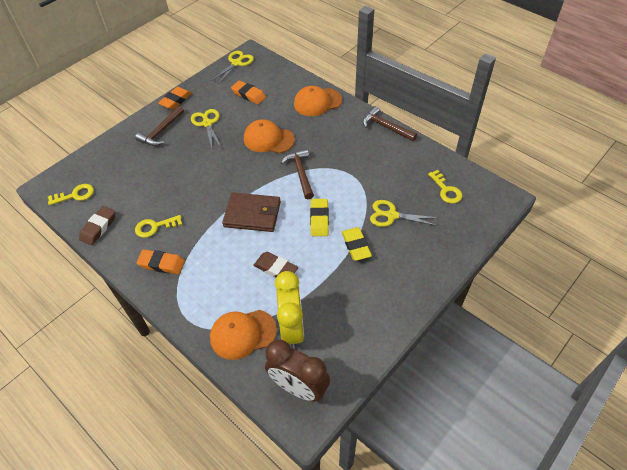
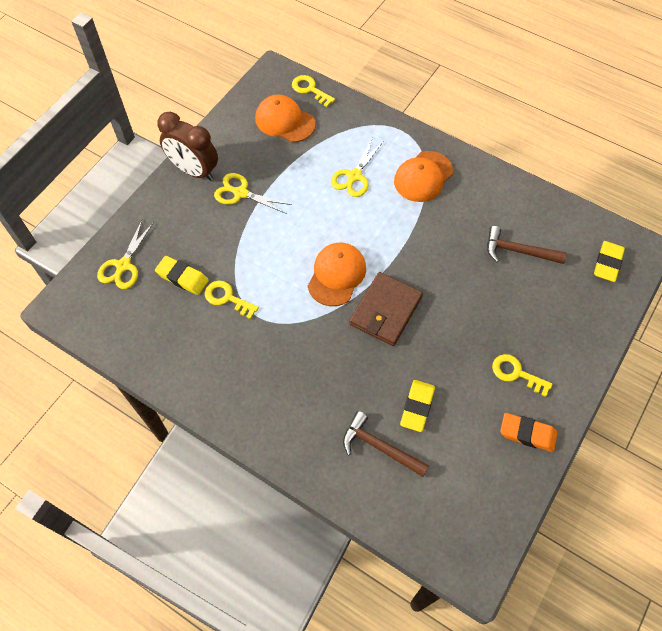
brown eraser: [79,206,115,245] [253,252,298,277] = 2 -> none = 0
brown hammer: [135,106,184,146] [281,149,314,199] [363,106,417,141] = 3 -> [343,411,429,477] [487,226,567,264] = 2
orange eraser: [137,250,185,274] [158,87,192,110] [231,81,266,104] = 3 -> [500,413,557,452] = 1
yellow clock: [275,271,304,349] = 1 -> none = 0
yellow eraser: [310,199,329,236] [342,227,372,261] = 2 -> [155,256,209,295] [400,380,435,432] [594,241,625,282] = 3

